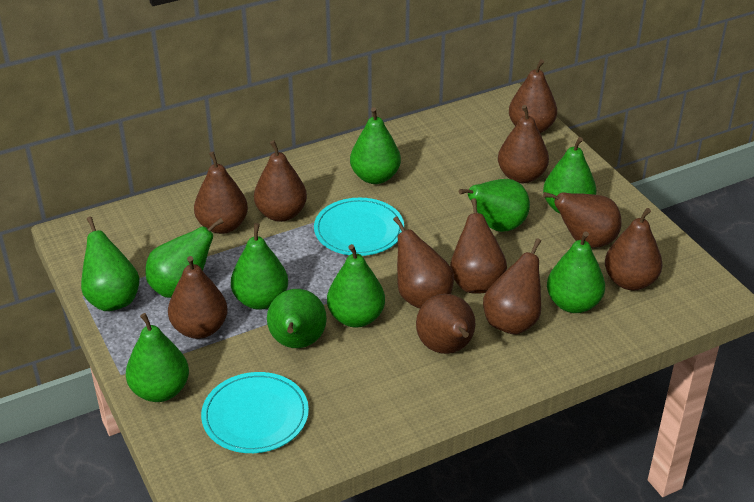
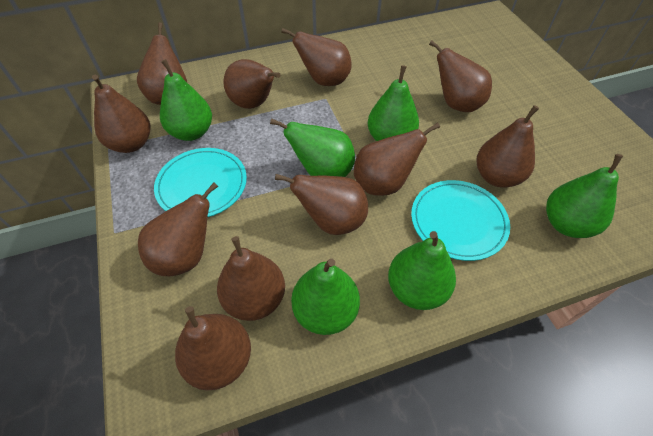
green pear: [81,217,139,311] [126,313,189,402] [146,218,224,298] [231,223,288,310] [267,289,327,348] [327,244,385,328] [350,107,401,184] [459,179,530,232] [543,137,597,214] [547,231,605,313] = 10 -> [160,59,212,141] [270,118,355,177] [291,258,360,335] [368,65,419,141] [388,231,456,310] [546,154,623,238] = 6

